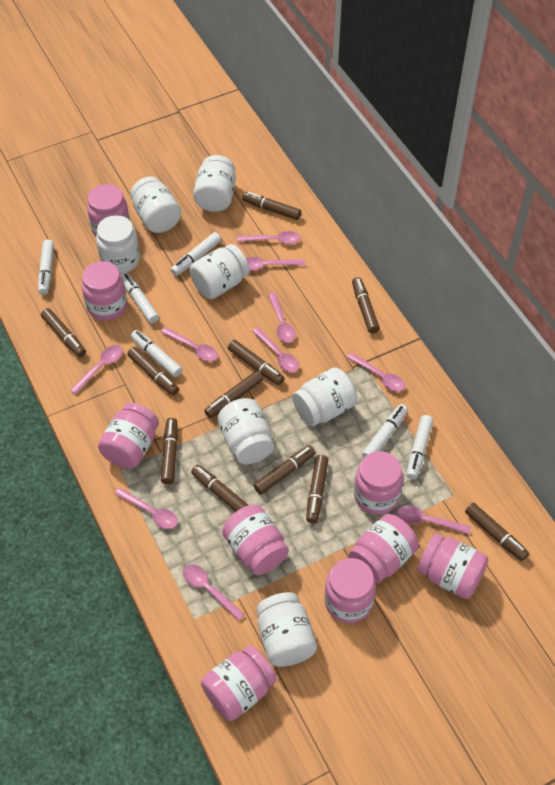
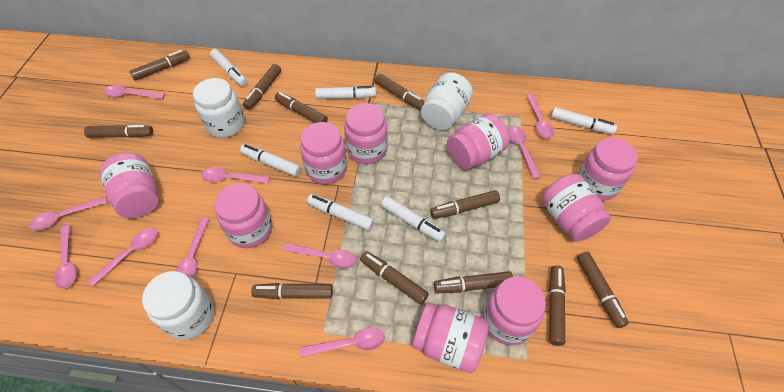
white jar: [96,215,140,274] [130,176,181,233] [190,244,250,299] [193,155,236,212] [217,398,274,464] [256,592,317,667] [292,368,357,427] = 7 -> [142,271,215,340] [193,78,245,138] [421,72,473,130] = 3

